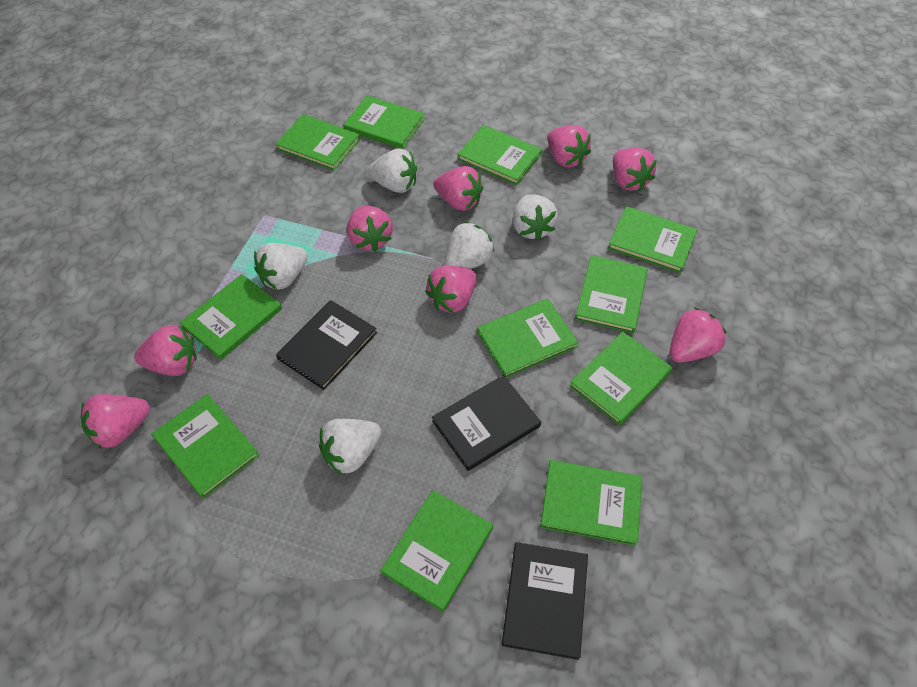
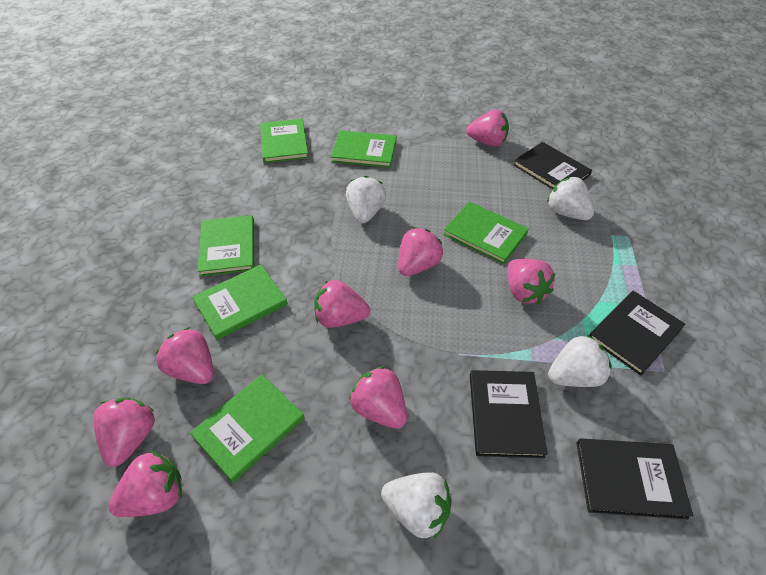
black book: [276,300,377,390] [432,375,541,471] [502,542,588,660] = 3 -> [470,370,547,458] [513,142,592,189] [577,438,693,519] [589,291,685,376] = 4
green book: [151,394,260,498] [180,274,282,360] [275,114,360,171] [343,96,425,149] [380,490,493,612] [457,125,542,185] [477,298,578,378] [540,460,642,546] [570,332,673,425] [575,255,648,333] [608,206,697,273] = 11 -> [190,374,305,482] [192,264,288,340] [197,215,254,276] [260,119,309,163] [331,130,397,168] [443,202,529,264] = 6
white strawberry: [254,243,308,290] [318,419,381,475] [368,148,417,193] [445,222,494,269] [513,194,558,241] = 5 -> [346,176,386,223] [381,472,452,539] [547,177,594,220] [548,335,612,387] = 4

